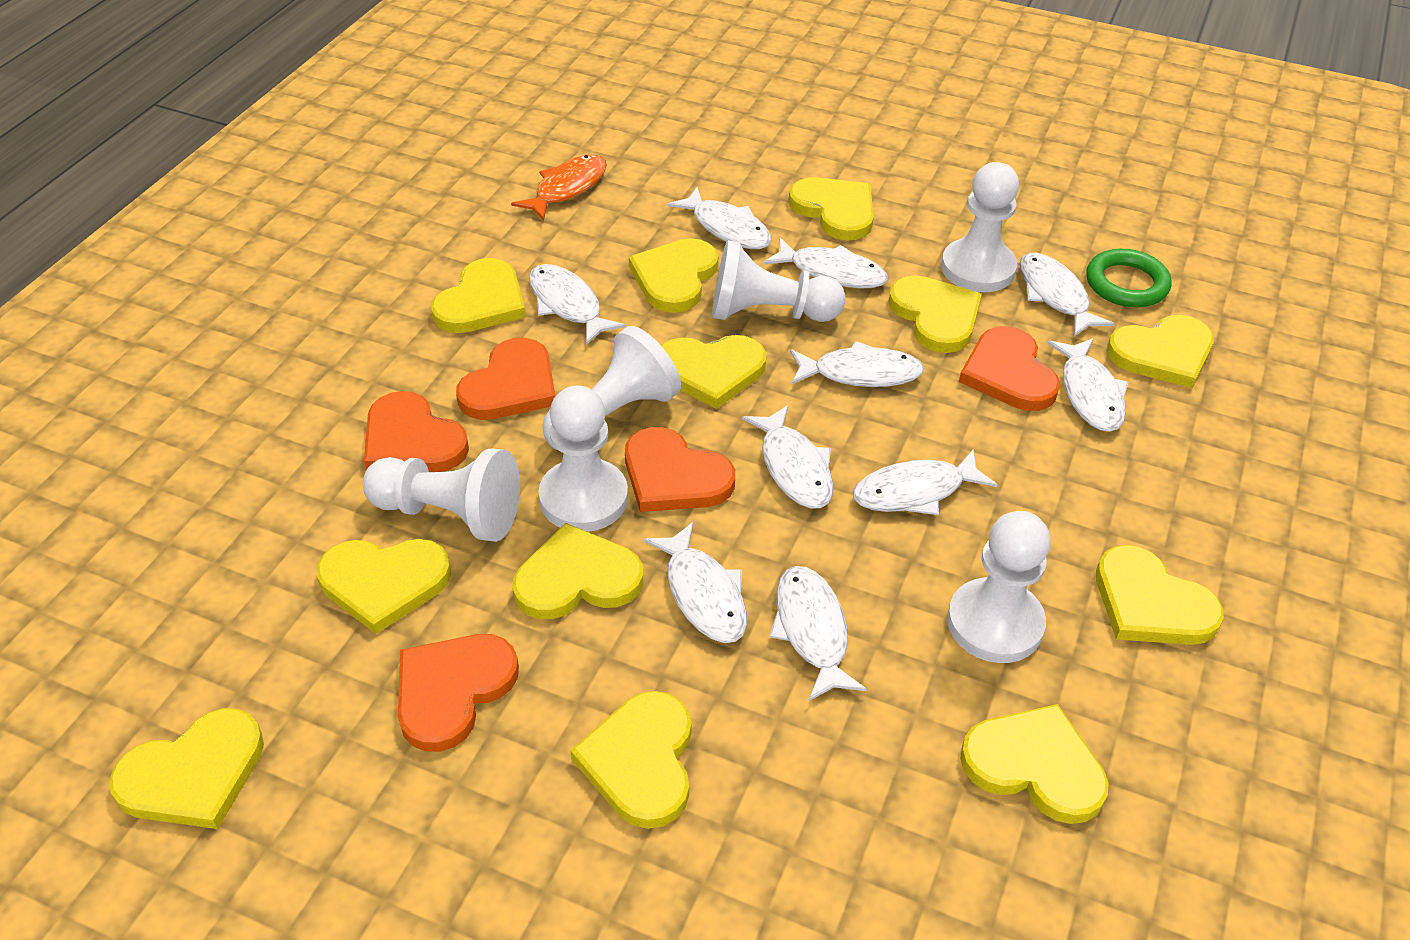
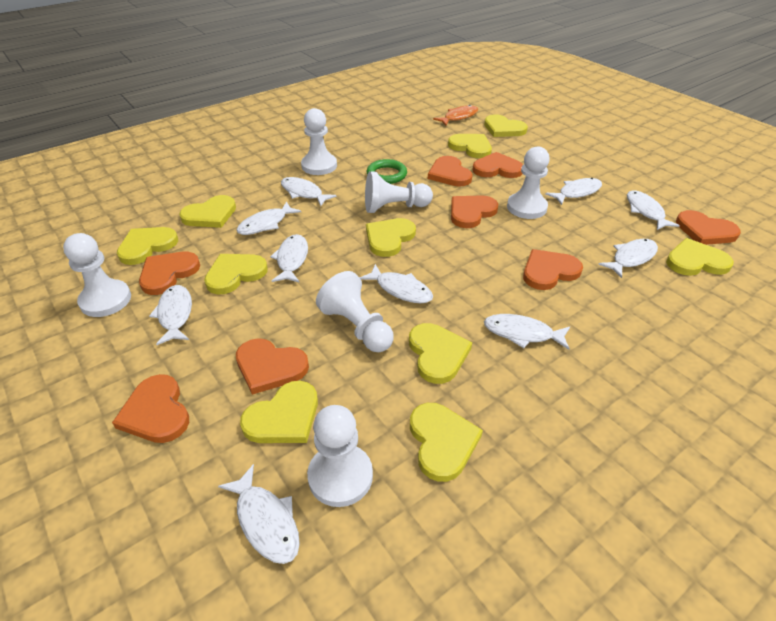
orange heart: [364,391,469,472] [398,634,519,752] [456,338,555,420] [625,427,735,512] [959,326,1060,411] = 5 -> [112,374,189,443] [139,252,200,295] [236,338,309,395] [428,156,473,187] [451,195,498,228] [473,152,523,178] [523,249,583,290] [676,210,741,245] = 8
yellow heart: [109,708,264,829] [317,539,451,634] [431,258,526,333] [512,523,643,619] [570,691,692,829] [629,238,719,313] [661,335,767,409] [789,177,874,240] [888,275,982,353] [960,704,1109,824] [1096,545,1224,645] [1107,315,1214,388] = 12 -> [117,227,178,265] [179,195,236,228] [204,254,268,294] [240,381,318,443] [366,218,416,257] [409,323,472,384] [410,403,483,482] [448,134,492,158] [484,114,528,137] [666,238,734,276] = 10

